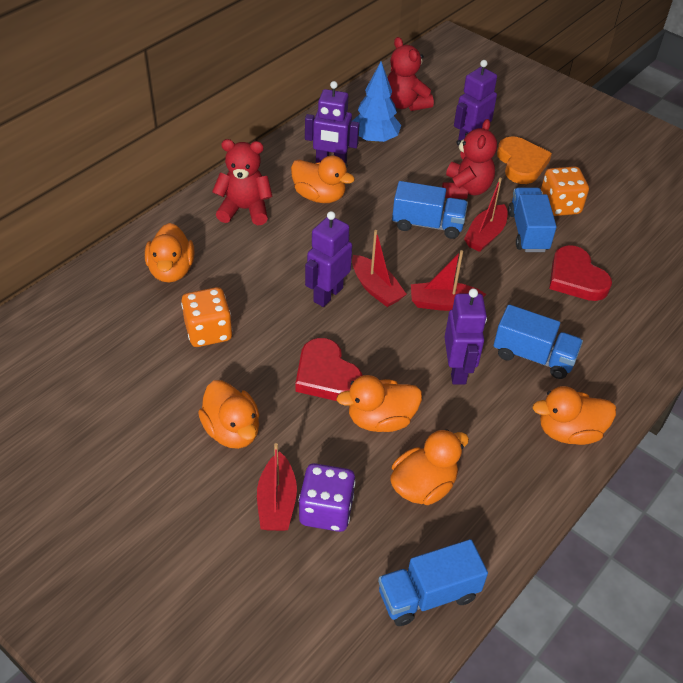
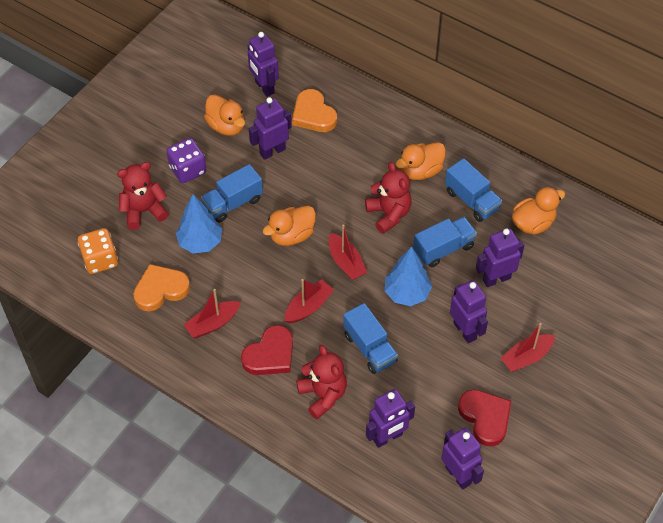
blue tree: [353,61,401,144] = 1 -> [176,194,222,253] [385,246,432,306] = 2
orange dice: [181,287,232,347] [541,167,589,216] = 2 -> [78,228,118,274] = 1
orange duck: [145,223,194,283] [198,380,259,449] [291,156,355,203] [337,375,422,432] [390,429,469,505] [532,386,616,445] = 6 -> [204,95,245,136] [263,206,316,246] [395,142,446,180] [512,187,565,235] = 4
orange heart: [497,136,552,184] = 1 -> [133,264,190,311] [292,89,337,132] = 2
purple robot: [305,81,360,164] [305,211,352,307] [444,288,487,385] [454,60,497,146] = 4 -> [248,32,279,97] [249,97,292,160] [366,389,415,448] [441,427,484,490] [450,280,488,343] [476,228,524,287] = 6

